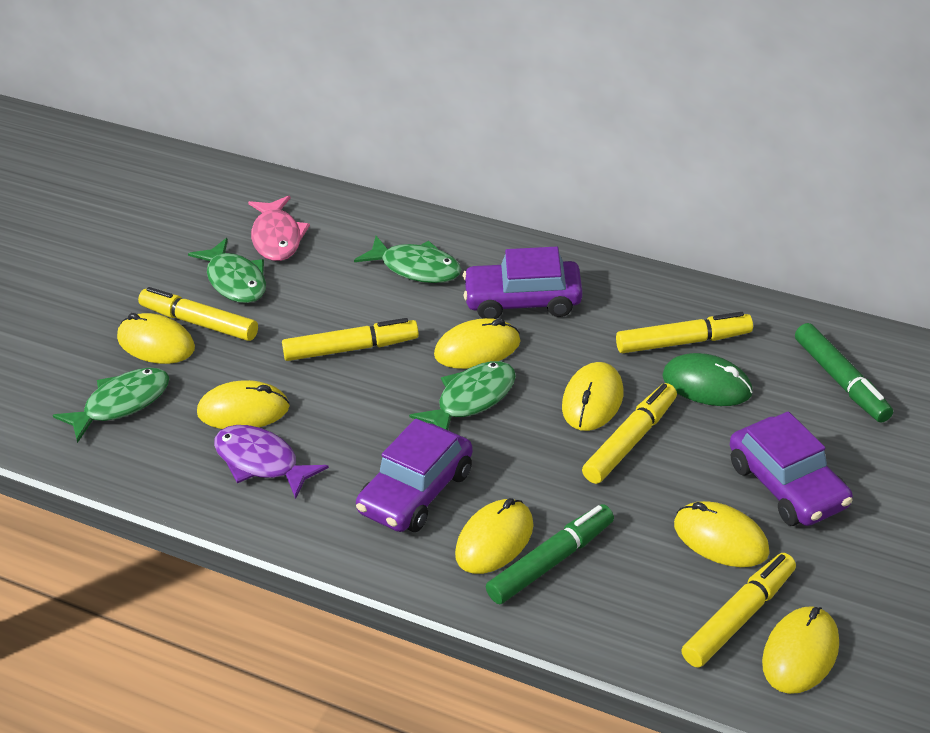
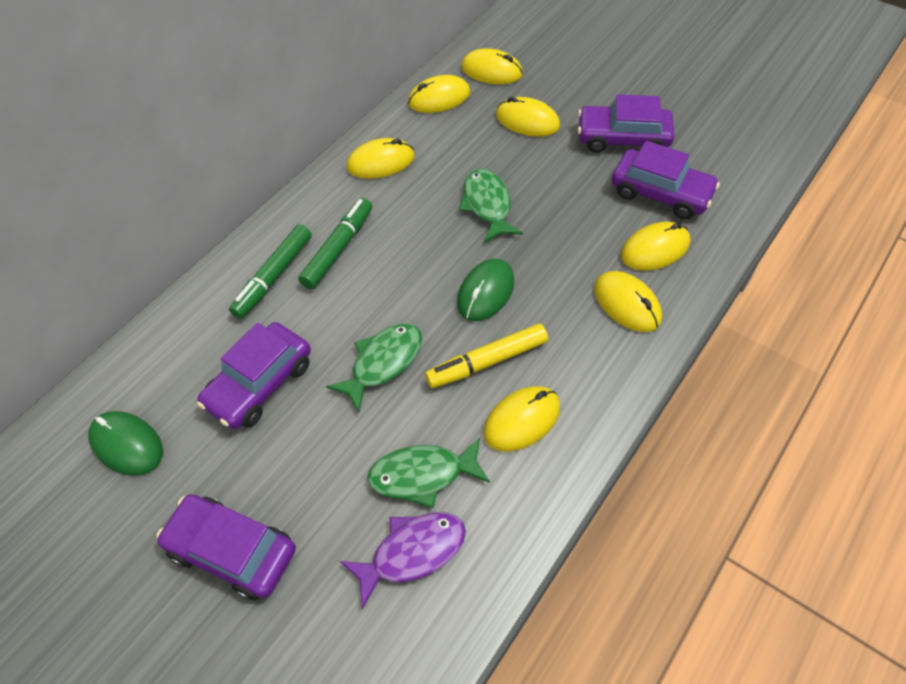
green fish: [53,367,169,443] [188,238,266,303] [354,236,461,283] [409,361,516,430] = 4 -> [326,324,422,412] [367,438,490,508] [459,169,523,243] = 3
green mouse: [662,353,753,406] = 1 -> [88,411,163,476] [457,258,514,322] = 2
pink fish: [248,196,310,261] = 1 -> none = 0
purple car: [356,419,473,532] [463,247,583,319] [730,411,853,526] = 3 -> [156,494,296,600] [197,322,311,429] [578,95,674,153] [612,141,720,219] = 4
yellow marker: [138,287,258,341] [282,318,419,361] [582,383,677,484] [616,312,753,353] [681,553,796,668] = 5 -> [425,324,548,388] = 1

